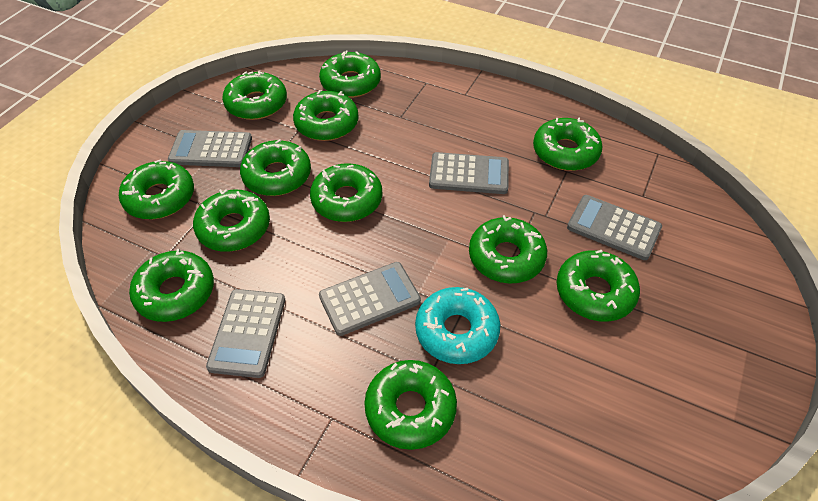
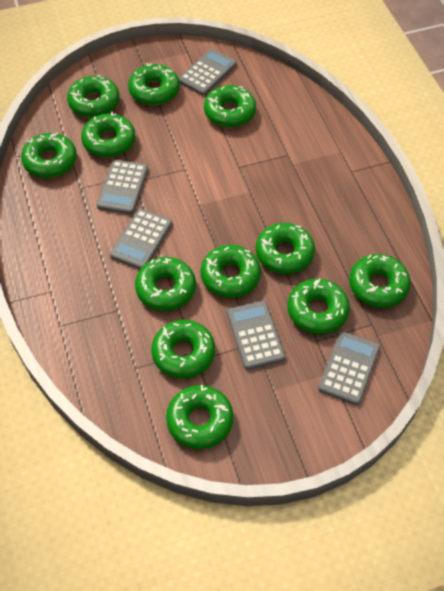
turquoise donut: [415,287,500,364] = 1 -> none = 0

